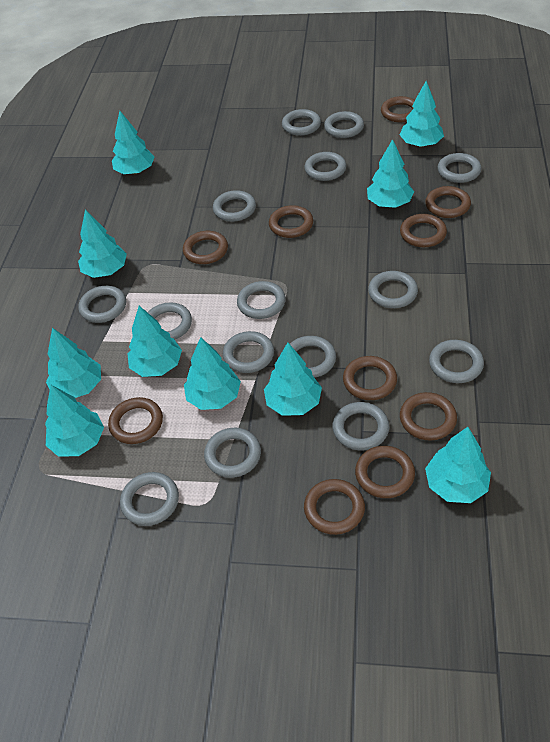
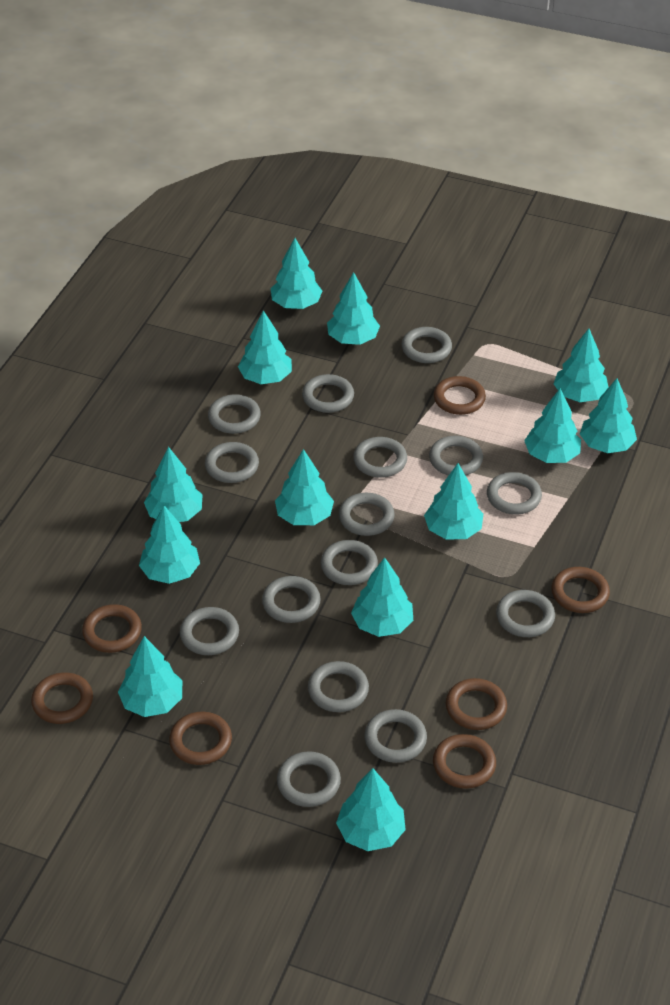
brown ring: [108,397,163,444] [183,231,228,264] [269,205,313,238] [304,479,365,535] [343,356,397,400] [355,446,415,498] [381,96,415,122] [400,214,447,247] [400,392,457,441] [425,186,471,218] = 10 -> [31,673,93,724] [82,604,142,653] [169,712,232,765] [433,734,496,789] [434,376,486,415] [446,678,507,730] [551,567,610,613] = 7
turquoise tree: [45,385,104,457] [46,328,101,398] [78,210,127,278] [112,111,155,174] [128,306,182,377] [184,337,241,410] [264,343,322,416] [367,139,414,208] [400,81,444,147] [425,427,491,503] = 10 -> [118,636,182,717] [139,506,200,584] [144,446,203,522] [238,310,292,384] [271,238,322,309] [275,449,334,525] [327,272,380,345] [336,768,406,851] [351,557,413,637] [424,463,483,540] [524,388,581,463] [554,328,609,402] [580,378,637,453] = 13

